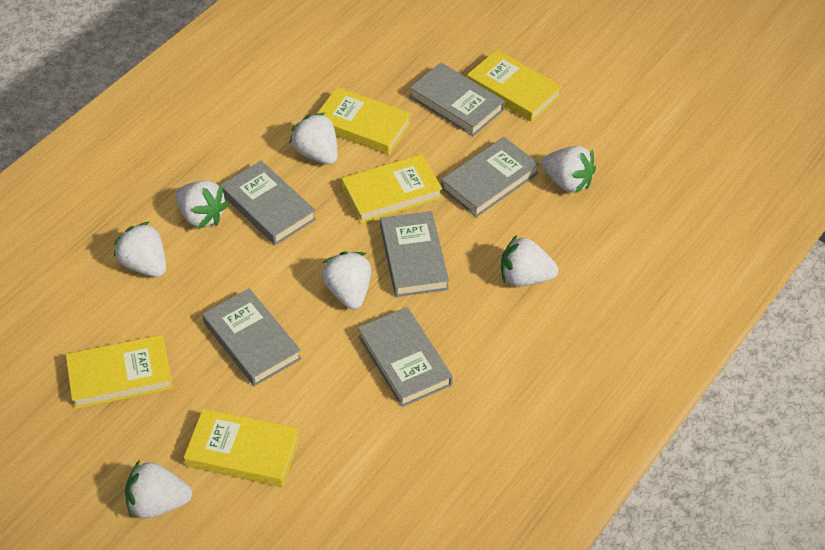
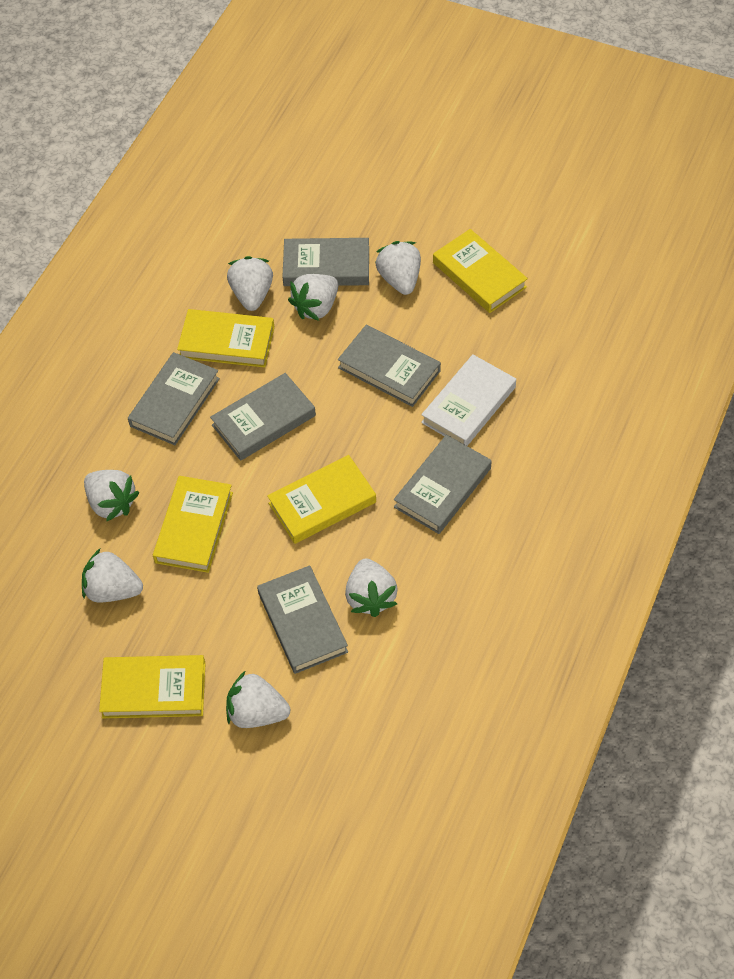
white book: none = 0 -> [421,354,516,446] = 1

